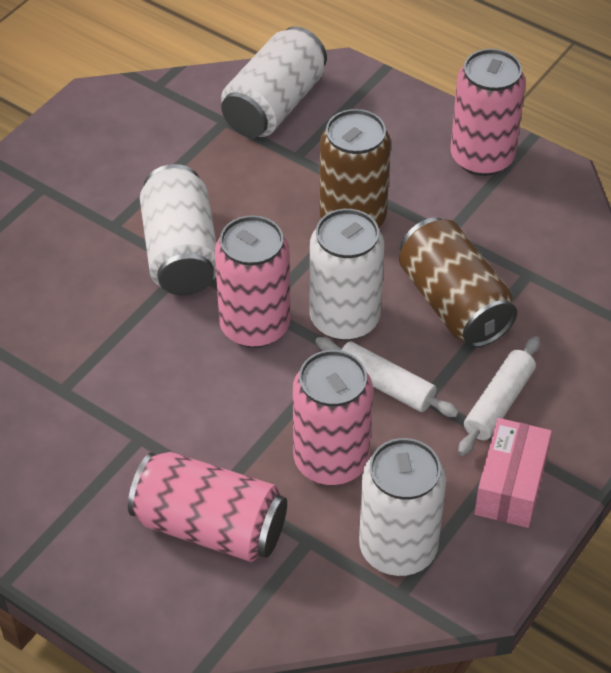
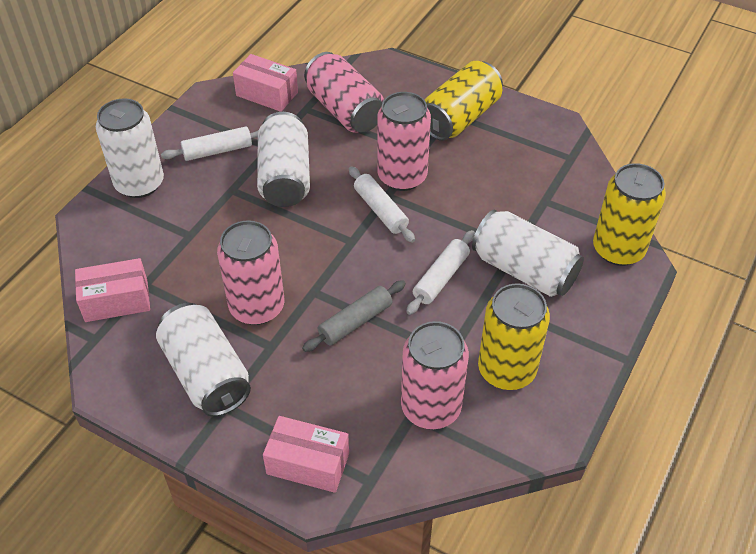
brown can: [319,109,391,228] [399,218,517,348] = 2 -> none = 0
grey rolling pin: none = 0 -> [302,280,406,352] = 1
pink box: [475,418,552,528] = 1 -> [75,258,150,322] [233,54,298,112] [263,416,349,493] = 3
white rolling pin: [315,337,459,417] [458,336,540,456] = 2 -> [161,126,259,161] [349,166,415,243] [406,230,475,315] = 3
yellow can: none = 0 -> [425,61,503,141] [478,283,550,390] [593,163,666,266] = 3

